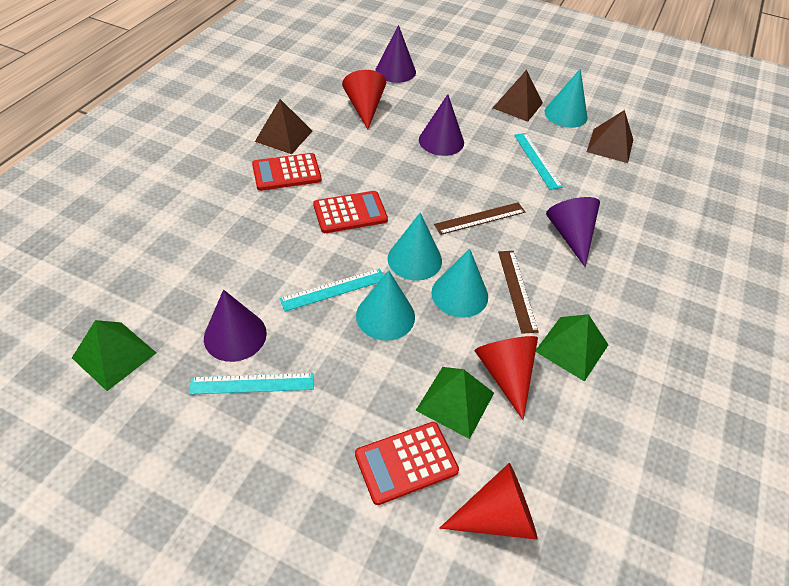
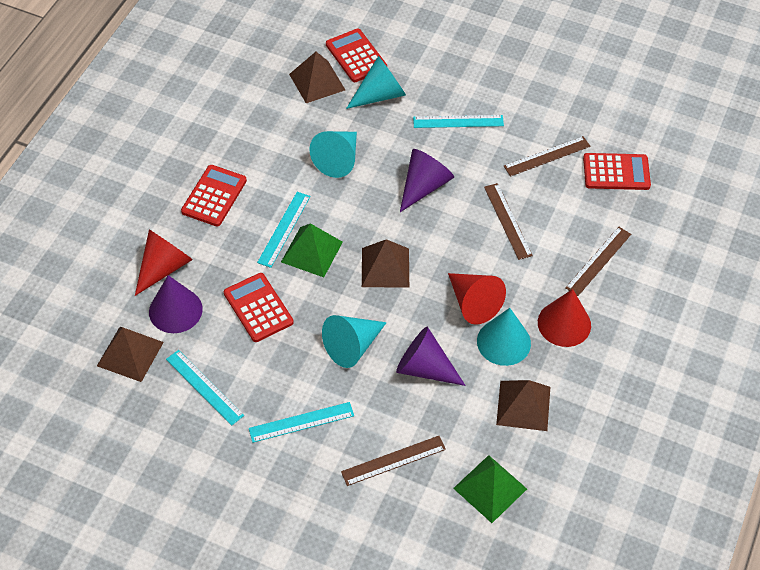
brown pyramid: [255,99,312,154] [493,70,543,122] [587,110,633,163] = 3 -> [97,327,164,382] [289,52,345,103] [362,239,409,288] [496,380,550,431] = 4
brown ruler: [434,202,525,235] [498,251,539,334] = 2 -> [341,436,446,486] [484,183,533,260] [504,136,590,177] [565,227,631,296] = 4
green pyramid: [72,320,156,391] [416,367,494,439] [536,314,608,382] = 3 -> [281,223,343,277] [453,455,527,523] = 2
purple cone: [204,290,267,362] [375,25,416,83] [419,94,464,156] [546,197,600,267] = 4 -> [149,275,203,333] [396,327,466,386] [400,149,454,212] = 3
red calculator: [252,153,322,191] [313,191,388,233] [355,422,459,505] = 3 -> [181,165,247,226] [224,273,294,342] [326,28,387,82] [583,153,651,190] = 4
turquoise ruler: [189,373,314,395] [280,268,384,311] [514,133,563,190] = 3 -> [166,350,244,426] [249,402,354,443] [257,192,311,268] [413,115,504,128] = 4

